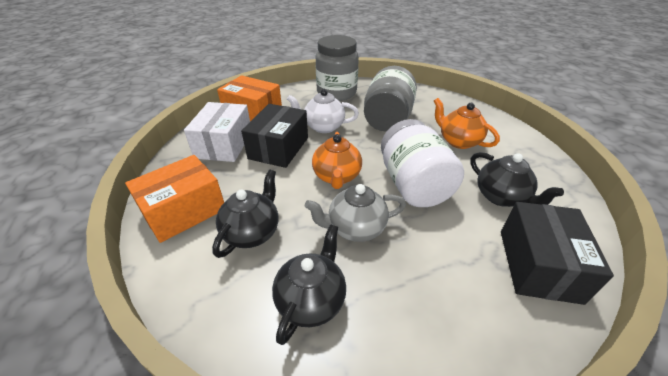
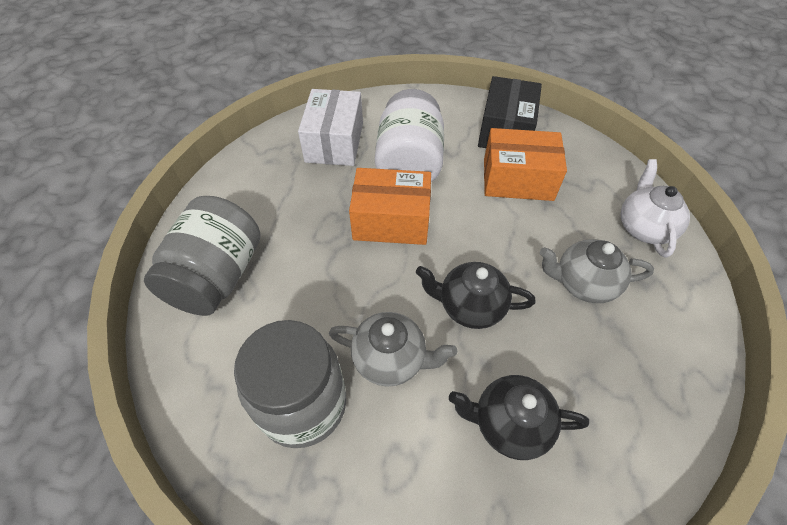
black box: [241,104,308,168] [501,202,614,305] = 2 -> [478,76,542,148] = 1
black teapot: [212,169,278,258] [272,224,346,345] [470,152,564,207] = 3 -> [416,262,536,329] [449,375,589,460] = 2
grey teapot: [304,184,406,242] = 1 -> [329,312,457,387] [540,239,654,303] = 2
orange teapot: [312,132,362,189] [434,98,500,149] = 2 -> none = 0

